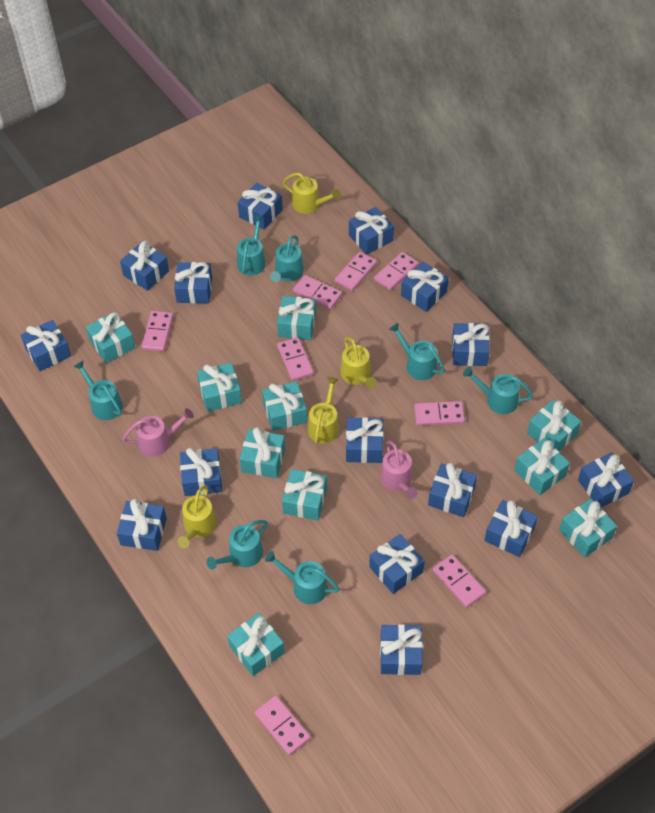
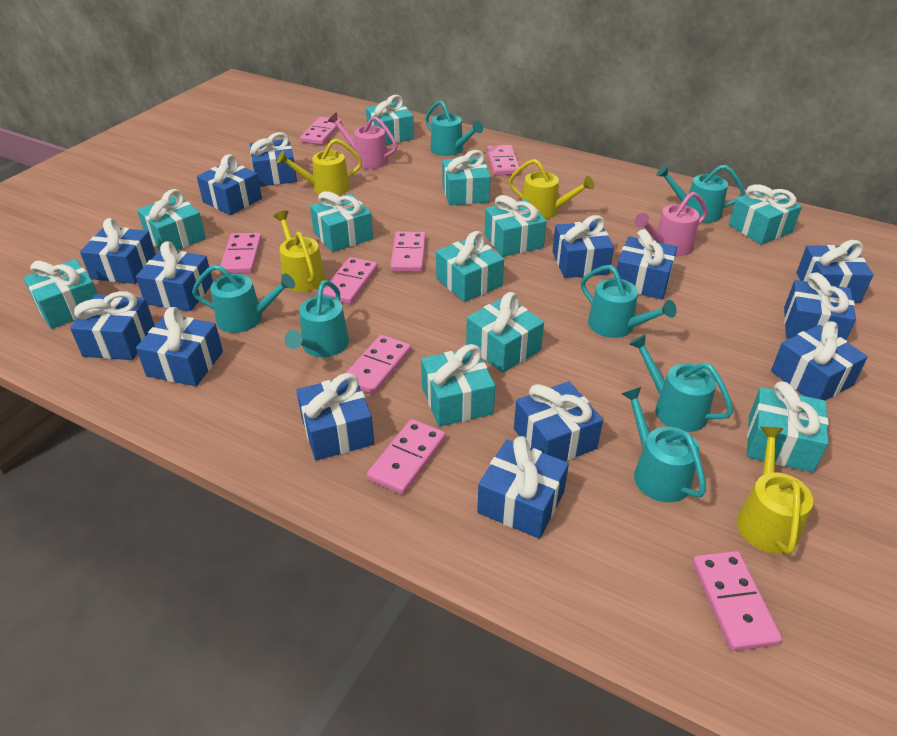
blue gift: [21,320,71,371] [117,499,167,551] [120,241,169,291] [174,262,212,304] [180,448,222,496] [238,183,283,230] [346,417,384,463] [349,207,394,255] [369,534,425,594] [380,624,423,675] [401,262,449,312] [428,463,477,517] [452,323,489,366] [484,500,538,557] [578,452,634,508] = 15 -> [70,291,155,360] [80,218,156,284] [136,241,213,311] [136,307,223,386] [197,154,262,215] [249,132,297,187] [296,373,374,460] [477,436,569,539] [514,381,603,461] [552,215,614,278] [617,229,677,299] [771,321,868,400] [784,273,856,340] [796,240,873,303] = 14
turquoise gift: [86,312,135,363] [197,363,242,412] [227,613,285,676] [240,427,285,478] [262,381,307,431] [277,296,316,340] [282,469,327,520] [515,438,570,495] [527,400,581,451] [559,499,617,557] = 10 -> [23,259,98,329] [137,189,206,250] [310,191,373,252] [366,95,414,145] [421,344,495,427] [436,231,504,302] [442,150,490,206] [466,292,544,373] [484,195,546,257] [729,184,802,245] [747,381,829,473] = 11

